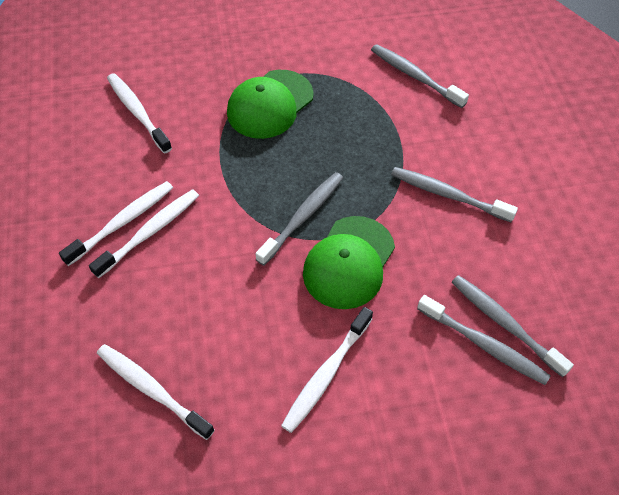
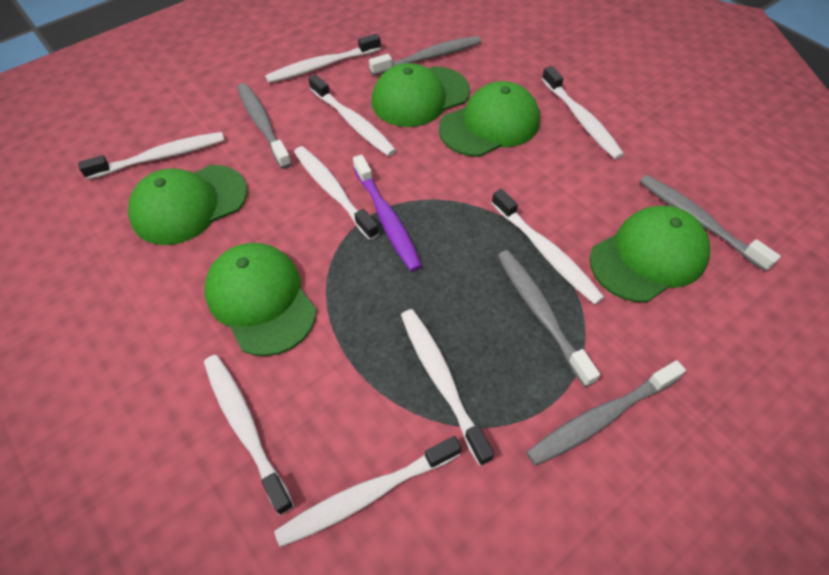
green cap: [227,70,314,139] [303,216,395,309] = 2 -> [128,165,247,245] [205,243,317,356] [372,63,470,127] [439,81,540,157] [590,206,710,303] = 5
purple toothbrush: none = 0 -> [353,155,422,272] = 1
white toothbrush: [59,181,173,266] [89,189,199,278] [97,344,215,440] [107,73,172,153] [281,307,373,433] = 5 -> [78,132,225,180] [204,355,294,515] [265,33,381,83] [274,436,461,547] [294,146,379,240] [308,74,396,156] [401,309,494,466] [491,189,604,305] [542,66,624,159] = 9

